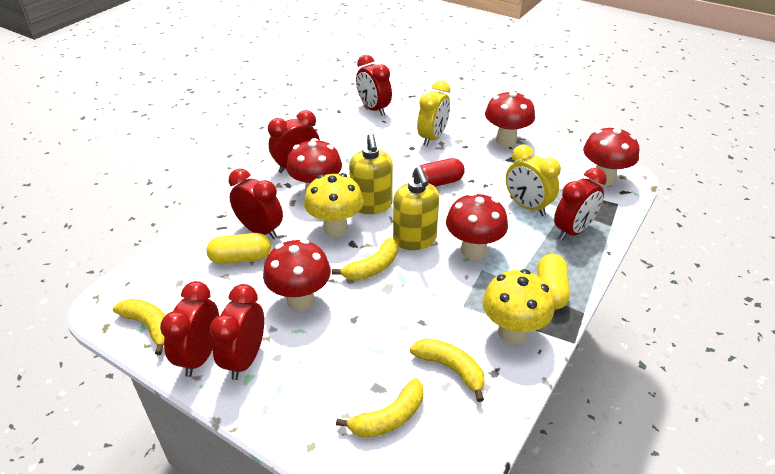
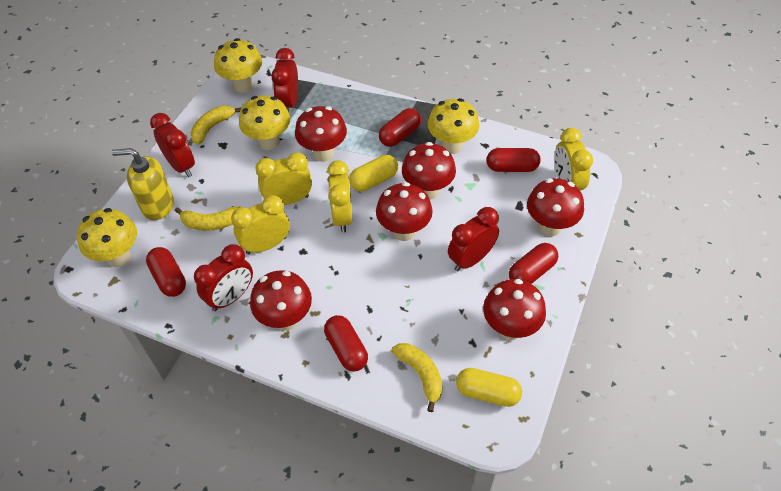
red capsule: [412,158,464,187] = 1 -> [146,247,186,297] [324,315,368,372] [379,108,421,147] [486,148,541,172] [509,243,558,284] = 5
red clock: [160,281,219,377] [210,284,264,380] [229,169,283,239] [268,110,320,173] [356,55,392,116] [554,168,607,241] = 6 -> [150,113,195,177] [194,244,253,311] [271,48,298,112] [448,207,499,271] = 4
red mushroom: [263,239,331,311] [286,138,342,194] [446,192,508,260] [485,90,535,147] [583,126,639,186] = 5 -> [250,270,312,331] [295,106,347,162] [376,182,433,241] [402,142,456,200] [483,279,546,340] [527,178,584,236] = 6
yellow banana: [113,299,166,355] [332,238,398,281] [336,378,423,438] [410,339,485,402] = 4 -> [175,207,241,231] [190,105,242,145] [391,343,443,412] = 3
yellow clock: [417,81,450,146] [506,144,561,216] = 2 -> [231,195,290,254] [256,152,312,205] [327,160,353,233] [555,128,593,190] = 4
yellow mushroom: [304,173,364,237] [483,269,554,344] = 2 -> [77,208,137,267] [214,38,262,93] [239,95,290,150] [427,98,479,154] = 4
yellow soap dispenser: [349,133,393,214] [393,166,439,250] = 2 -> [112,148,174,220] = 1

